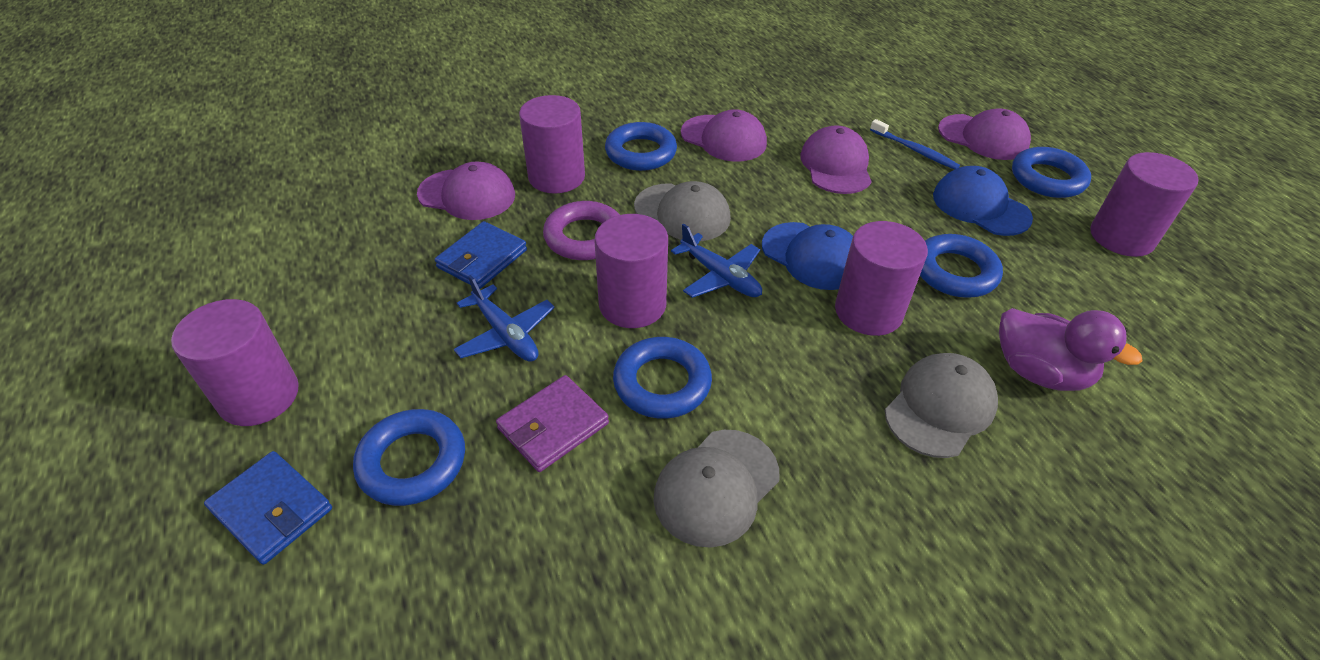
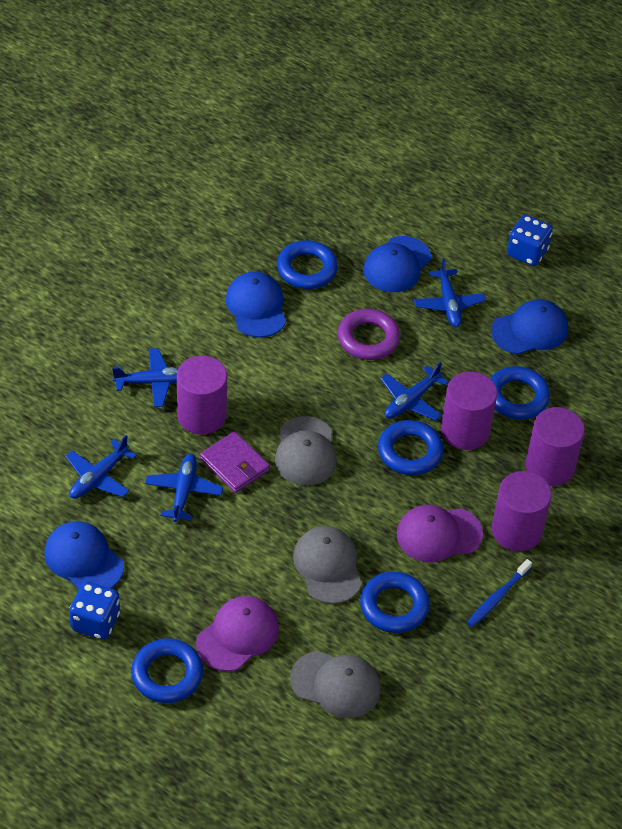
blue cap: [762,222,853,290] [933,166,1033,236] = 2 -> [44,521,124,590] [226,272,286,338] [363,236,431,292] [491,299,568,354] = 4
blue dice: none = 0 -> [69,581,120,640] [507,214,553,266] = 2
blue plane: [454,275,555,362] [671,223,762,298] = 2 -> [66,435,137,499] [112,348,179,407] [145,454,223,522] [380,362,449,421] [414,258,486,327] = 5
blue wallet: [204,451,332,565] [435,221,527,289] = 2 -> none = 0
purple cap: [417,161,515,220] [681,109,767,162] [800,125,872,194] [938,108,1031,160] = 4 -> [196,596,279,672] [397,505,483,562] = 2
purple cylinder: [171,299,299,426] [519,95,585,193] [594,214,668,328] [835,221,928,336] [1090,152,1199,257] = 5 -> [177,356,227,434] [441,372,497,450] [492,471,552,551] [525,407,585,486] = 4
purple duck: [999,308,1143,391] = 1 -> none = 0

